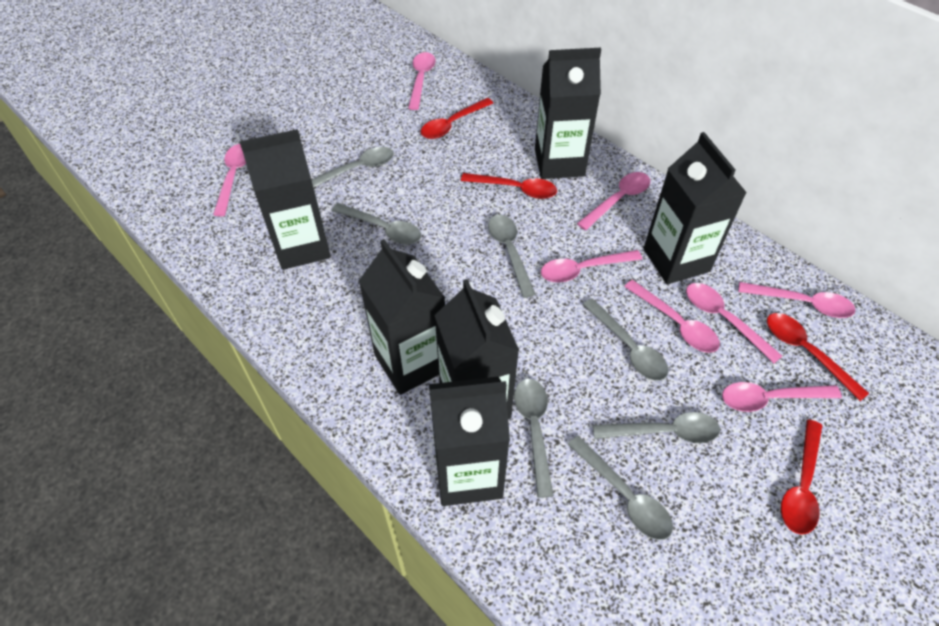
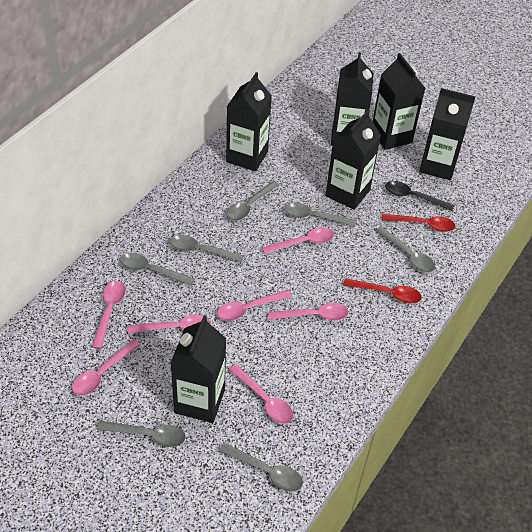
black spoon: none = 0 -> [385,181,454,211] = 1
pink spoon: [213,144,246,216] [408,52,436,110] [541,250,642,282] [577,172,650,230] [624,280,720,353] [686,283,782,363] [722,382,842,412] [738,282,855,318] = 8 -> [72,339,141,396] [92,281,126,349] [128,315,210,334] [217,290,292,321] [229,364,293,424] [262,227,334,254] [268,303,349,320] = 7
red spoon: [421,98,493,139] [461,173,557,199] [767,313,869,401] [781,419,823,535] = 4 -> [343,279,422,303] [382,214,455,232] = 2

